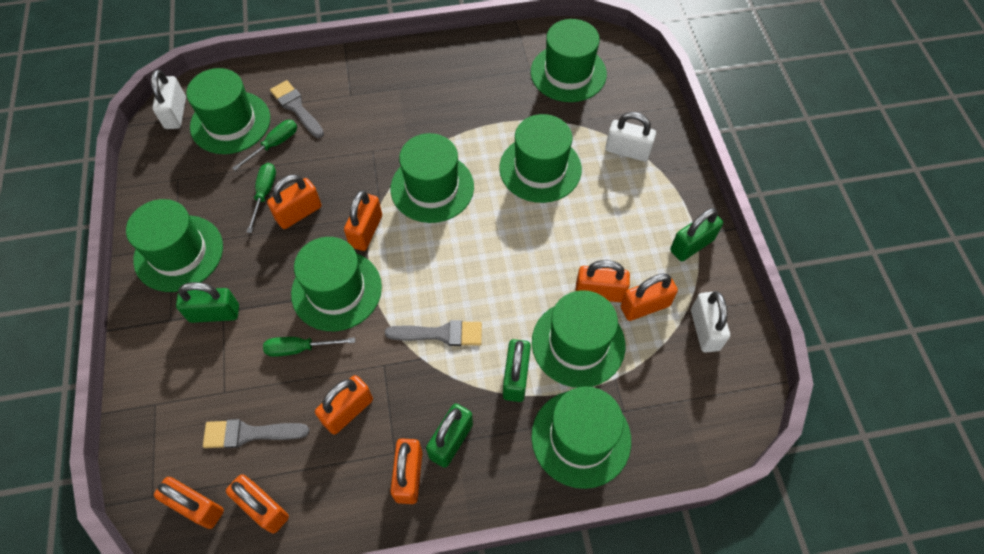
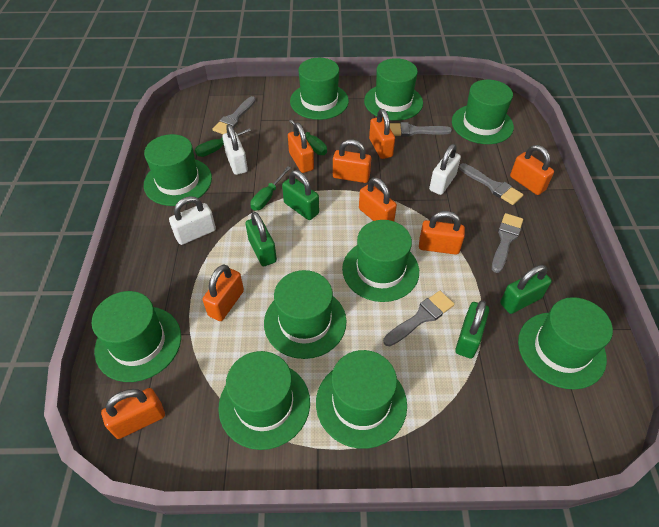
green hat: [126,199,223,292] [186,68,270,154] [291,237,382,331] [391,133,474,223] [499,114,582,203] [531,19,607,102] [531,387,631,489] [532,290,625,388] = 8 -> [92,291,181,382] [144,134,212,206] [218,351,310,450] [264,270,347,359] [290,58,349,120] [316,350,407,449] [342,220,419,302] [364,58,423,121] [452,80,514,144] [518,297,613,389] = 10
grey brush: [203,419,309,448] [270,80,324,138] [385,320,482,346] = 3 -> [213,96,256,134] [383,291,455,346] [390,122,452,136] [459,163,523,205] [492,213,523,273] = 5

